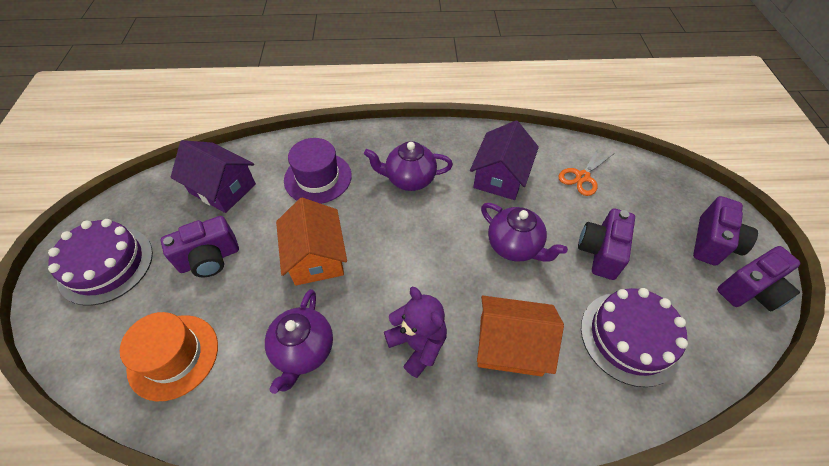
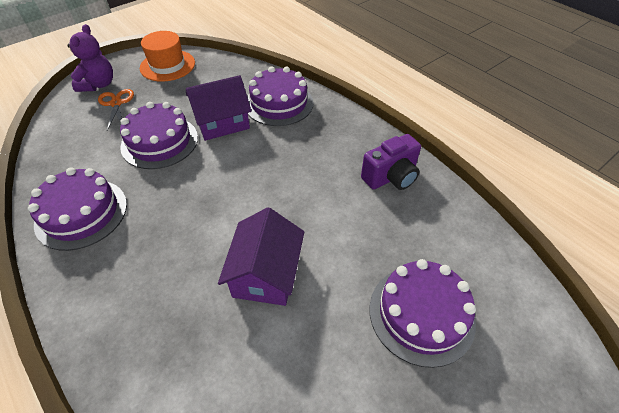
orange house: [276,198,347,286] [477,296,564,376] = 2 -> none = 0
purple cake: [48,219,153,306] [581,288,688,387] = 2 -> [28,167,127,251] [120,102,198,169] [247,66,313,126] [369,259,476,368] = 4
purple camera: [161,216,239,277] [578,209,635,280] [693,196,758,266] [717,246,801,312] = 4 -> [361,134,421,190] = 1
purple hat: [284,138,352,204] = 1 -> none = 0
purple teapot: [265,289,333,394] [364,141,453,191] [481,203,568,262] = 3 -> none = 0

